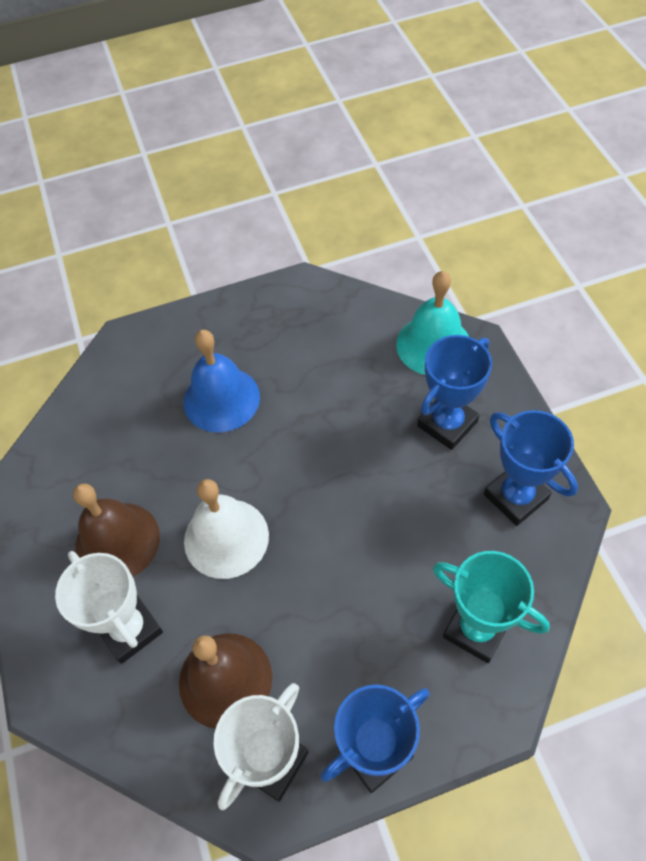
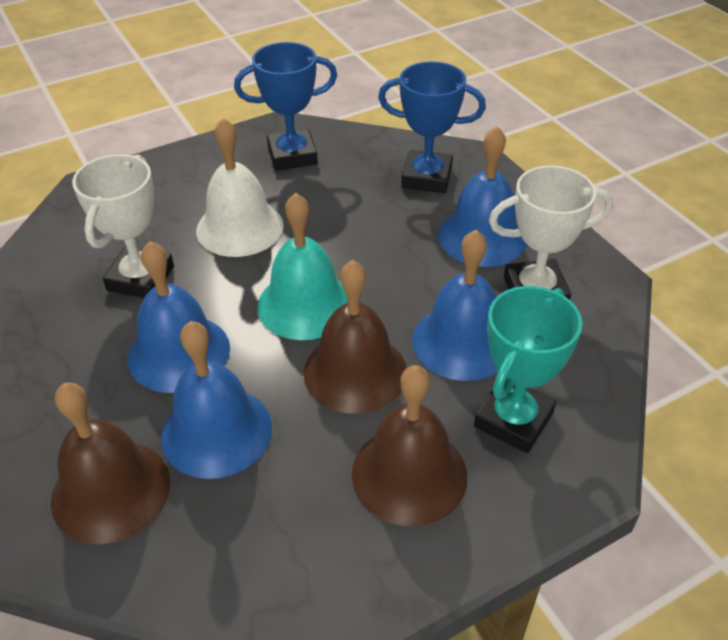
blue bell: [184,330,260,433] = 1 -> [128,241,230,393] [161,321,272,479] [412,230,498,381] [438,126,527,267] = 4
blue trophy: [321,684,430,793] [417,335,492,450] [484,410,578,526] = 3 -> [234,42,337,171] [378,62,486,193] = 2
brown bell: [73,483,160,577] [179,633,272,729] = 2 -> [51,382,170,544] [304,260,407,414] [352,365,467,526] = 3

